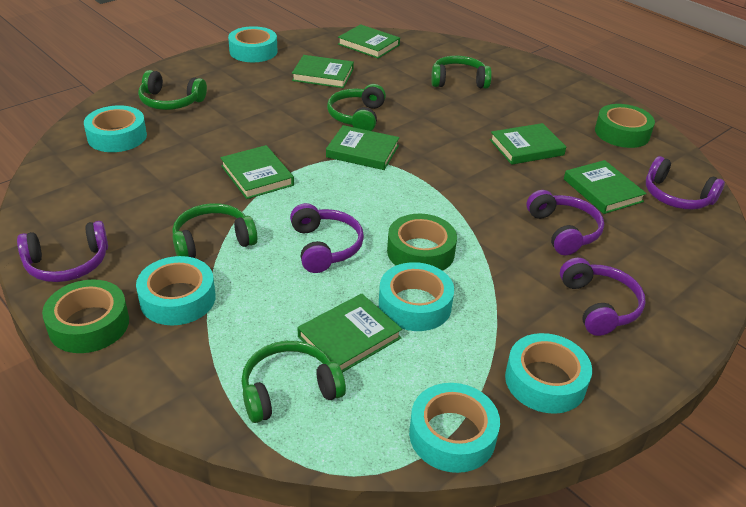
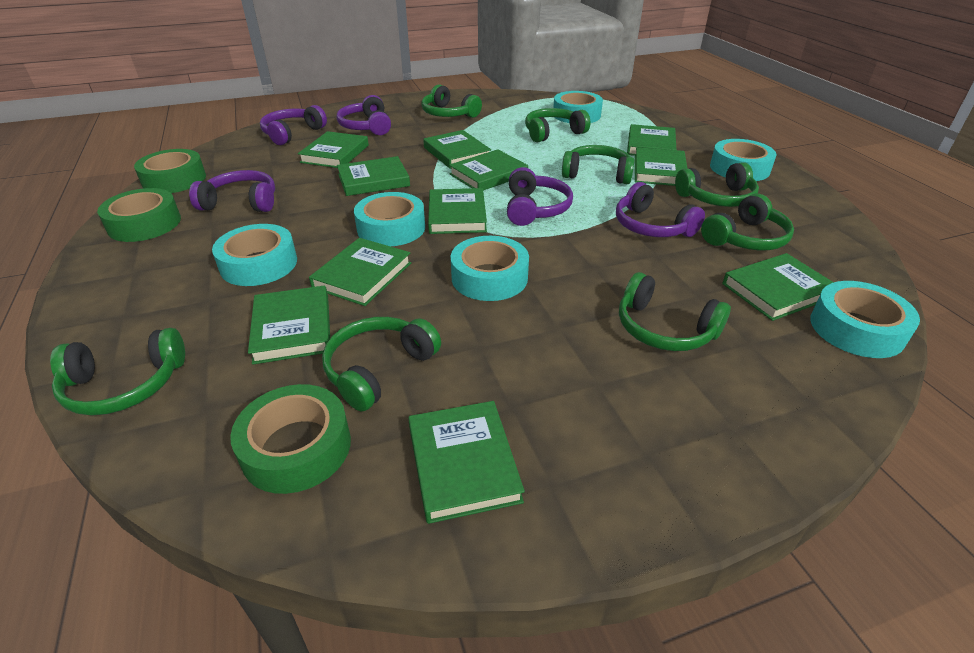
green book: [220,145,294,199] [292,55,354,88] [298,294,402,372] [326,125,399,170] [338,24,400,58] [490,123,566,165] [564,160,647,214] = 7 -> [248,285,330,364] [298,131,369,168] [309,238,411,306] [337,156,410,196] [408,401,525,524] [423,130,491,169] [428,188,487,234] [449,149,528,191] [627,124,676,156] [635,147,687,186] [722,253,834,321] = 11
green headphones: [138,70,207,110] [172,203,258,258] [241,341,346,423] [327,84,386,131] [431,56,492,89] = 5 -> [50,328,185,416] [322,317,441,411] [421,84,482,118] [525,108,590,142] [562,145,634,184] [619,272,731,351] [675,162,759,207] [701,194,794,250] = 8

